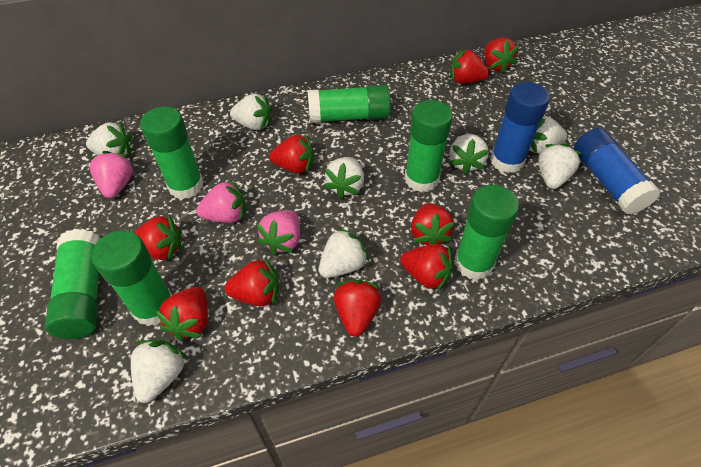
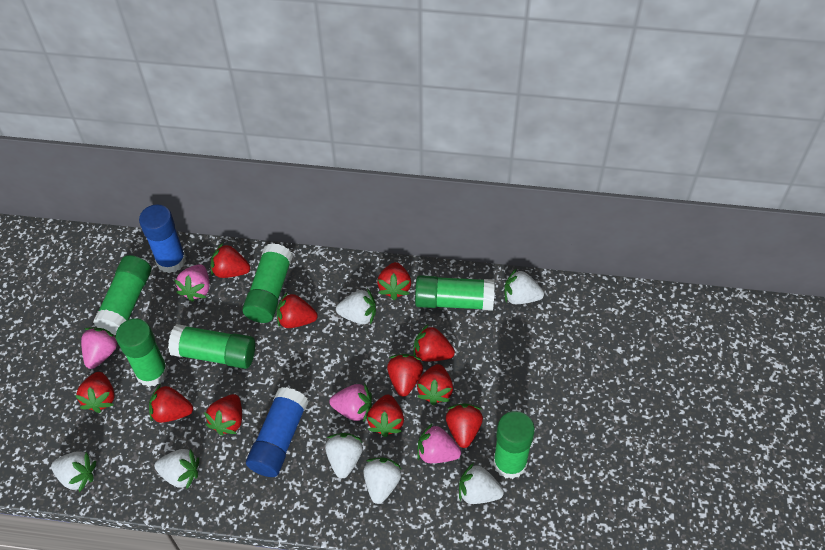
pink strawberry: [90,151,134,198] [196,180,246,223] [256,210,300,255] = 3 -> [81,328,117,369] [174,264,210,302] [330,384,372,423] [417,423,461,463] = 4
red strawberry: [133,215,181,260] [155,287,208,341] [224,258,279,306] [269,134,314,174] [334,280,381,337] [400,244,453,291] [411,203,455,245] [450,49,490,84] [484,38,519,74] = 9 -> [75,372,115,413] [149,384,193,423] [204,394,242,436] [211,243,250,278] [277,293,318,328] [367,395,404,437] [377,262,411,300] [387,354,423,396] [414,325,455,361] [417,364,453,405] [446,403,483,448] = 11
white strawberry: [86,122,132,155] [131,340,188,403] [230,93,272,130] [319,227,369,278] [324,157,364,199] [449,134,489,174] [530,116,567,154] [538,143,582,189] = 8 -> [51,451,96,492] [155,449,199,489] [325,433,363,479] [336,288,376,325] [363,458,401,504] [459,463,504,504] [504,268,544,304] = 7

